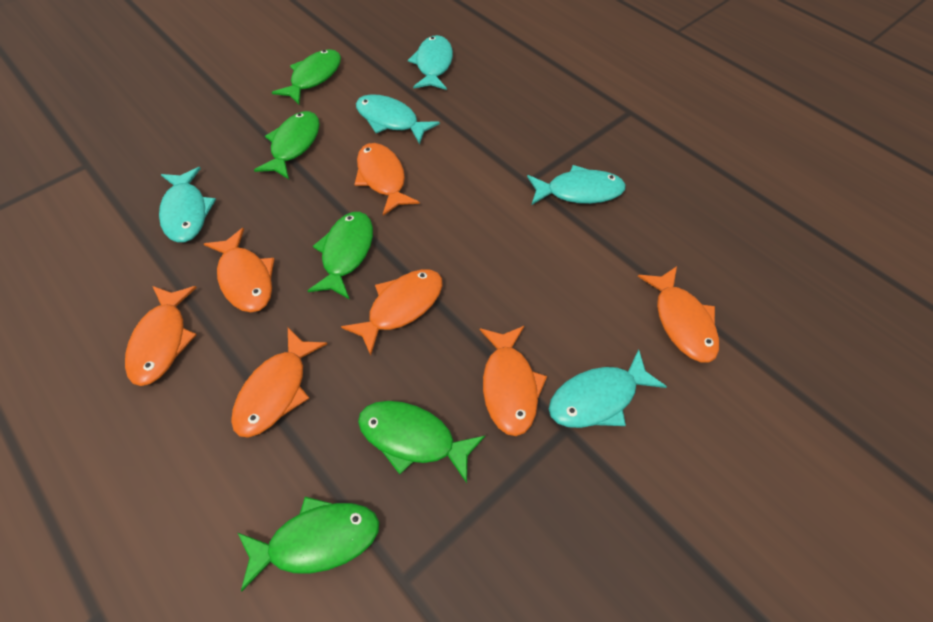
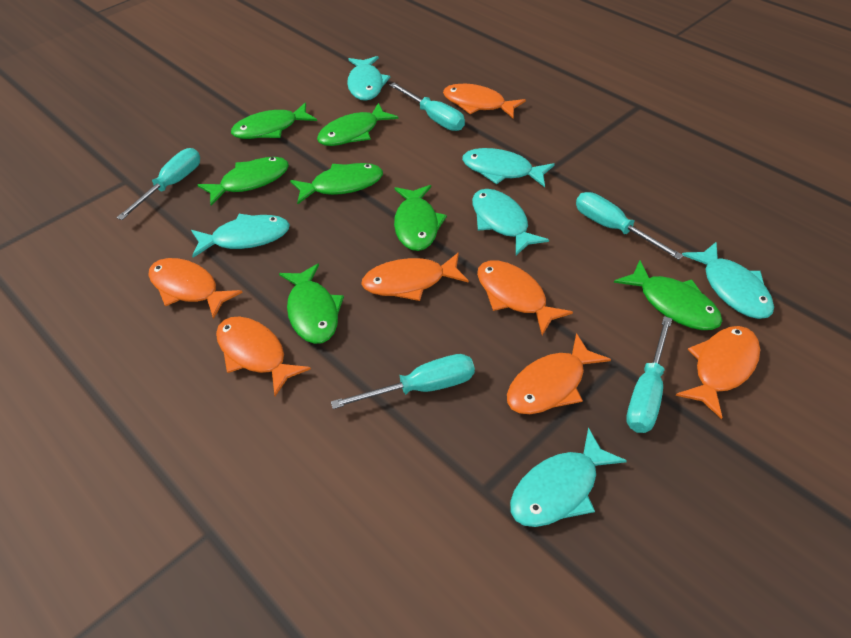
green fish: [237,497,379,592] [254,111,320,179] [272,49,341,104] [307,212,373,299] [358,401,485,483] = 5 -> [197,157,289,206] [231,103,317,139] [279,263,344,344] [290,163,383,204] [317,103,398,146] [394,185,447,251] [614,260,722,330] = 7
turquoise fish: [159,167,216,242] [356,94,440,144] [408,35,453,90] [527,165,626,205] [549,349,667,428] = 5 -> [191,214,290,258] [347,56,390,101] [462,148,555,187] [472,189,549,255] [510,428,627,527] [682,242,774,319] = 6
turquoise screwdriver: none = 0 -> [116,148,200,220] [331,354,475,409] [389,83,465,131] [576,192,684,260] [626,316,672,433] = 5

